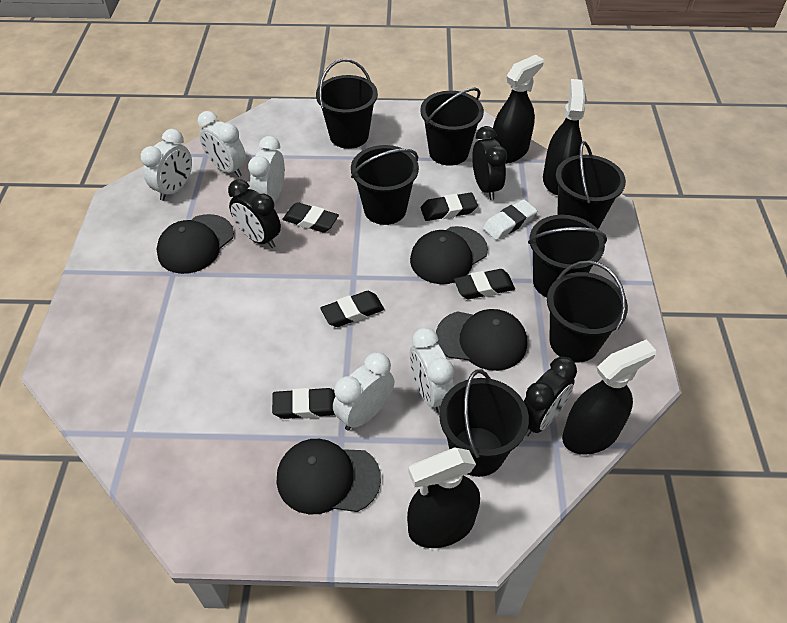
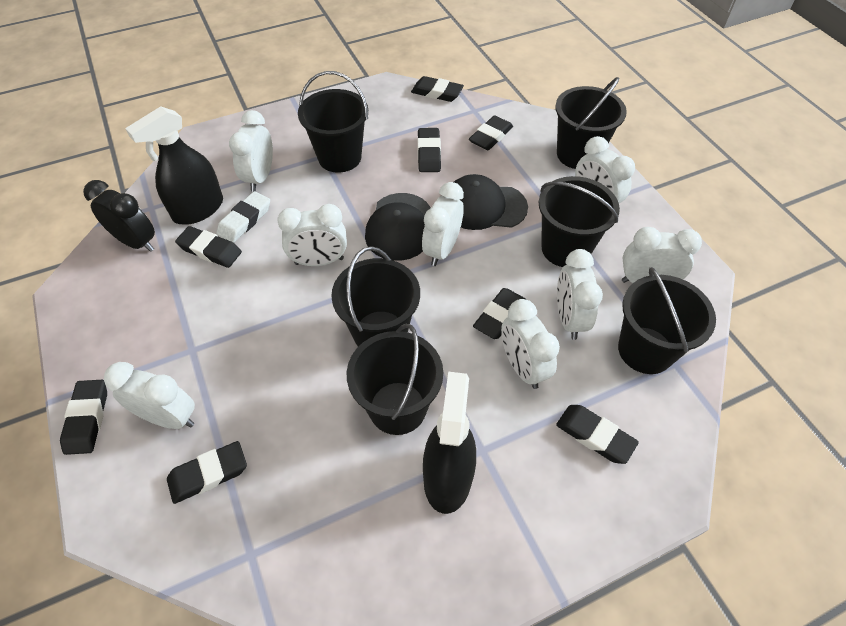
black bucket: [316,59,378,149] [351,145,419,225] [420,88,484,166] [439,370,529,477] [528,215,607,298] [547,261,628,362] [556,141,626,229] = 7 -> [298,71,368,173] [331,246,420,347] [347,324,443,435] [539,176,620,267] [555,77,627,169] [618,267,716,374] = 6
black cap: [157,214,234,274] [277,439,381,514] [410,226,488,284] [436,309,527,371] = 4 -> [365,193,430,261] [454,174,528,230] = 2
black clock: [228,179,281,248] [472,126,507,200] [524,357,577,436] = 3 -> [83,180,155,252] = 1
black eraser: [272,388,335,419] [282,202,339,233] [321,291,384,327] [421,193,478,221] [454,269,515,299] = 5 -> [60,380,107,455] [167,441,247,504] [175,226,242,268] [411,76,464,102] [417,128,441,172] [469,115,513,150] [473,288,527,339] [556,405,639,464] = 8
black spray bottle: [407,447,480,548] [492,55,544,164] [543,79,585,195] [562,340,656,455] = 4 -> [125,106,223,225] [423,372,476,514] = 2
white clock: [141,129,192,201] [198,111,246,177] [248,136,285,202] [333,352,394,431] [410,328,454,413] = 5 -> [104,362,195,429] [229,110,273,192] [277,204,347,266] [422,182,464,266] [501,299,560,389] [557,249,603,340] [575,136,635,203] [622,227,702,283] = 8

